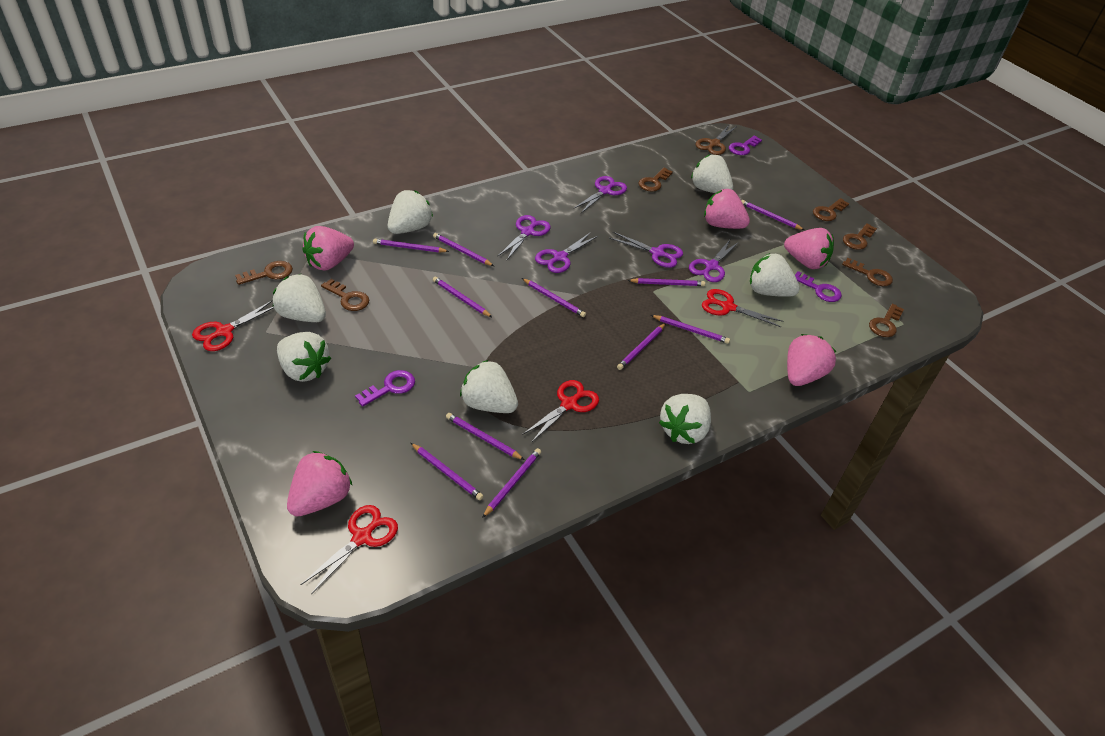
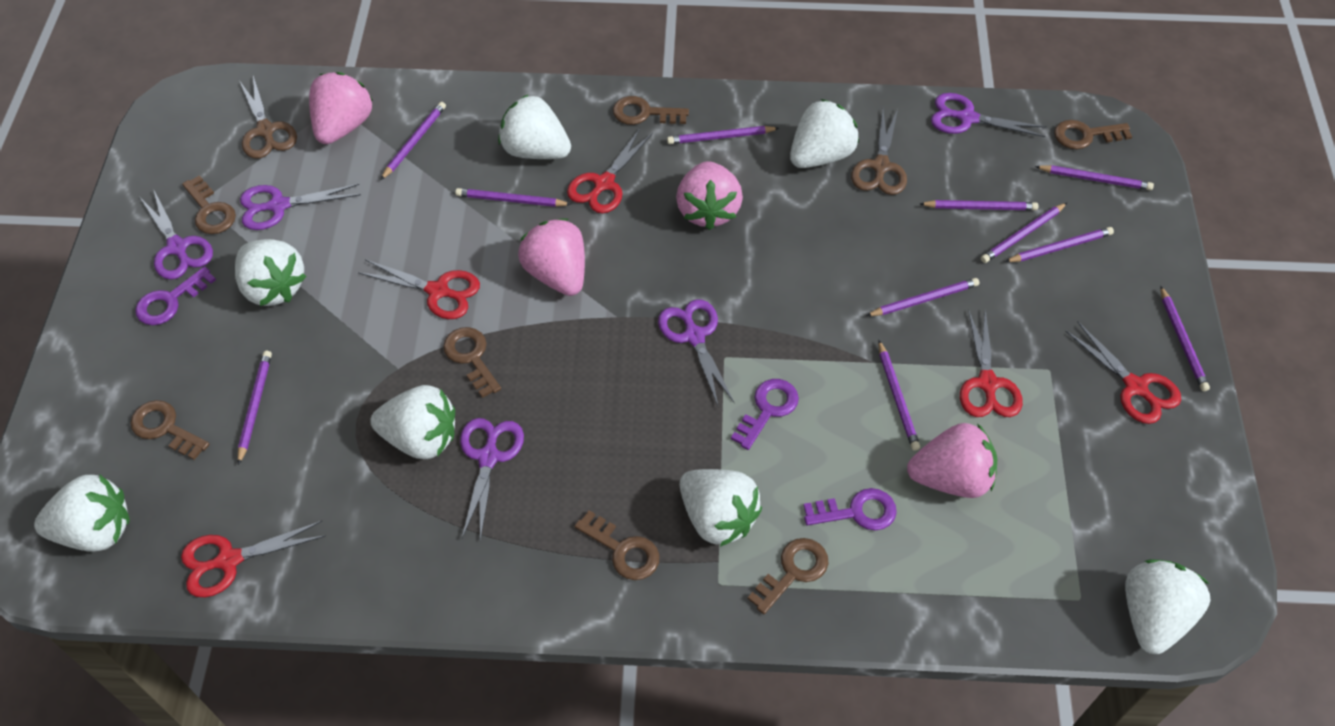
brown scissors: [696,125,737,155] = 1 -> [239,76,297,159] [851,109,907,195] = 2
pink strawberry: [287,451,352,517] [302,226,354,271] [704,189,750,229] [784,228,834,269] [787,334,837,386] = 5 -> [309,72,373,144] [518,218,585,296] [676,161,743,230] [907,423,997,498] = 4
red scissors: [192,300,274,351] [301,505,398,594] [522,380,599,443] [702,289,783,327] = 4 -> [181,521,326,597] [358,259,480,319] [567,129,653,213] [960,309,1023,417] [1065,321,1181,424] = 5

